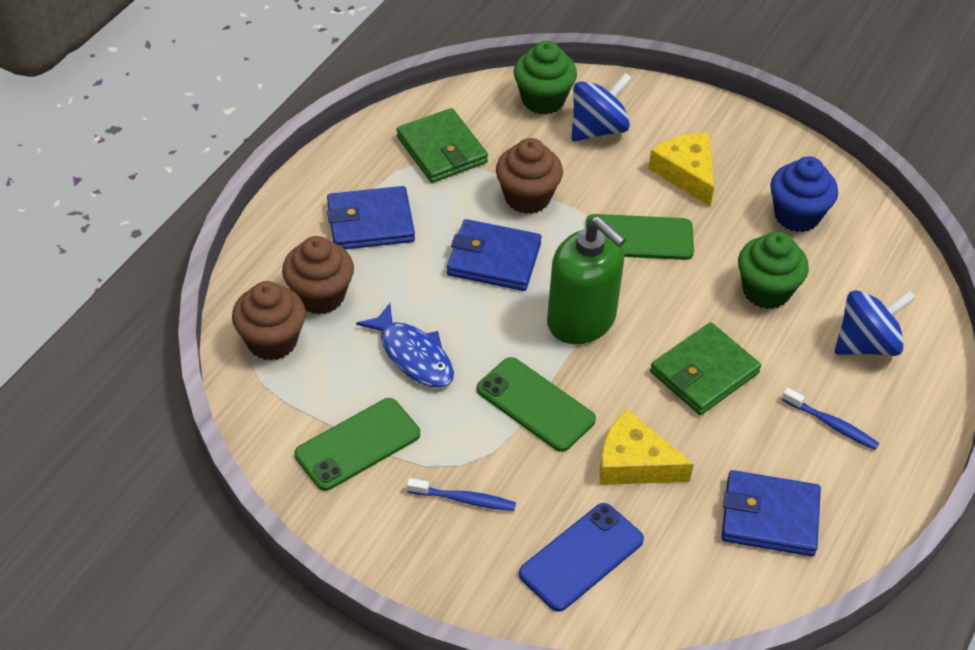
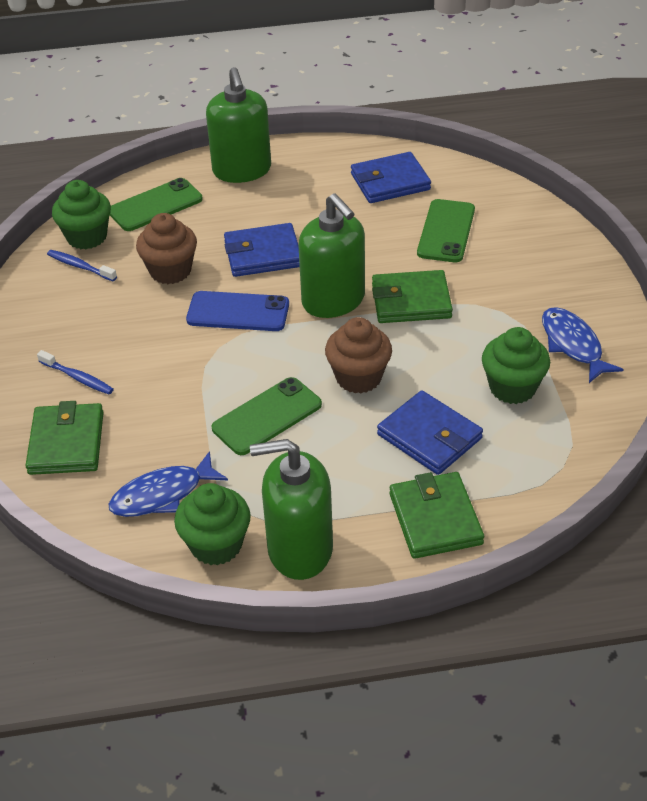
blue cupcake: [770,156,838,232] = 1 -> none = 0
blue fish: [356,303,454,388] = 1 -> [109,451,228,517] [542,307,624,383] = 2
blue spinning top: [571,72,632,141] [835,290,916,356] = 2 -> none = 0
brown cupcake: [232,281,306,361] [282,236,354,315] [496,138,563,214] = 3 -> [136,213,197,284] [325,317,392,393] = 2
green cupcake: [514,41,577,115] [738,232,809,309] = 2 -> [52,180,111,249] [174,483,251,565] [482,327,550,404] = 3
green soap dispenser: [547,216,626,344] = 1 -> [206,67,271,183] [250,439,333,580] [298,193,365,318] = 3
green wallet: [397,108,488,183] [650,322,761,415] = 2 -> [25,401,104,475] [372,270,453,323] [390,472,484,559] = 3
yellow cheese: [600,409,694,485] [648,133,714,206] = 2 -> none = 0

